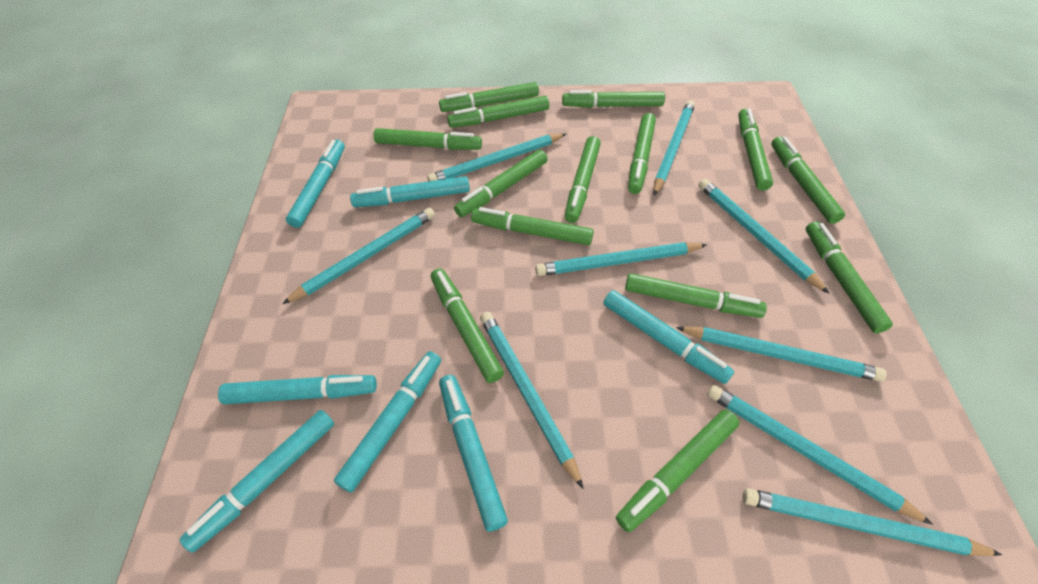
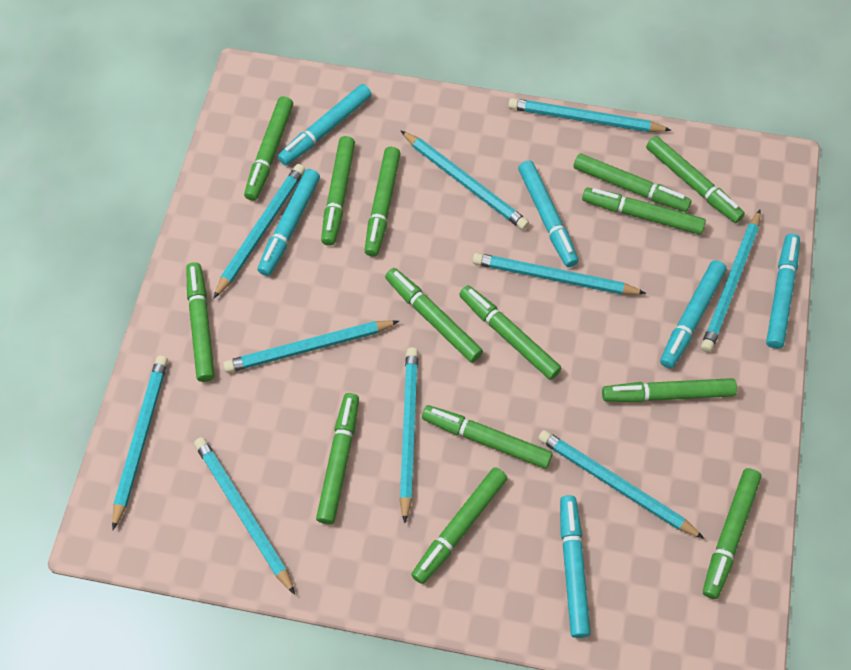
turquoise marker: [180,410,334,552] [218,375,377,404] [286,139,345,228] [334,351,441,493] [350,176,470,207] [439,375,508,531] [603,290,734,384] = 7 -> [258,169,320,276] [278,84,372,166] [518,160,578,267] [560,495,590,638] [660,260,727,368] [766,234,800,349] = 6
turquoise pencil: [282,208,435,304] [427,133,566,181] [480,312,584,489] [535,242,706,276] [653,100,695,196] [676,326,887,382] [699,179,830,294] [707,385,933,525] [743,488,1002,556] = 9 -> [112,356,168,530] [194,437,295,595] [213,164,305,299] [223,320,399,373] [400,130,529,230] [400,347,418,524] [473,253,646,295] [508,98,671,132] [538,430,704,539] [701,210,761,352] = 10

